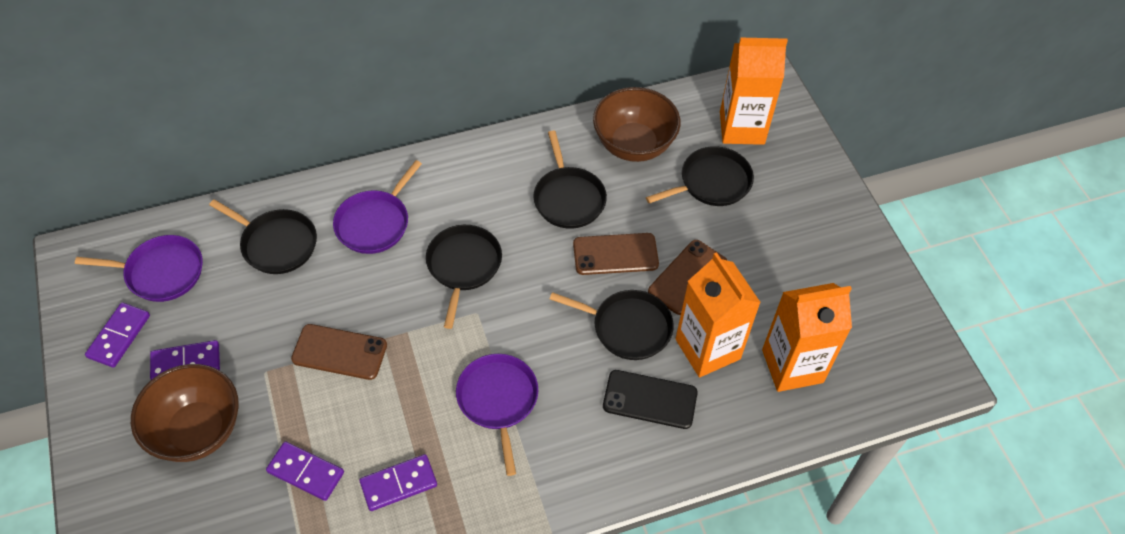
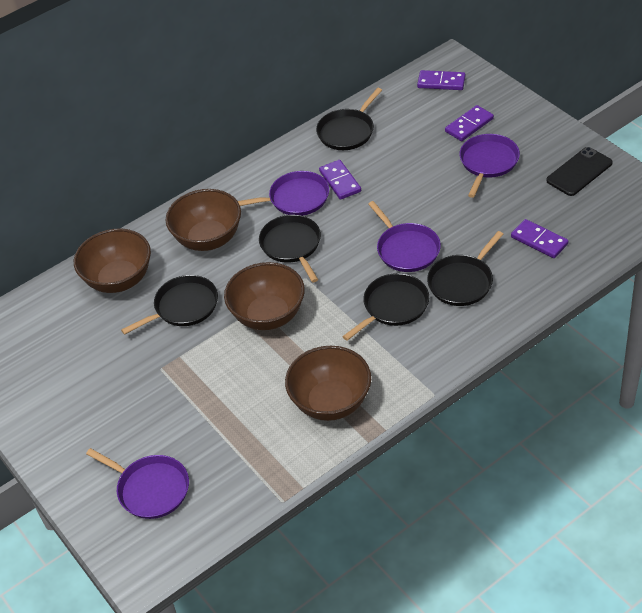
brown bowl: [131,364,239,462] [593,87,680,162] = 2 -> [74,229,151,293] [166,189,241,251] [224,262,305,330] [285,346,371,421] = 4
brown phone: [291,324,387,380] [573,233,659,275] [648,240,727,315] = 3 -> none = 0
orange carton: [676,252,761,377] [720,37,788,145] [762,283,852,392] = 3 -> none = 0
purple pan: [75,235,203,302] [333,160,422,254] [456,354,538,476] = 3 -> [86,448,189,519] [238,171,329,216] [368,201,441,272] [459,134,520,198] = 4

